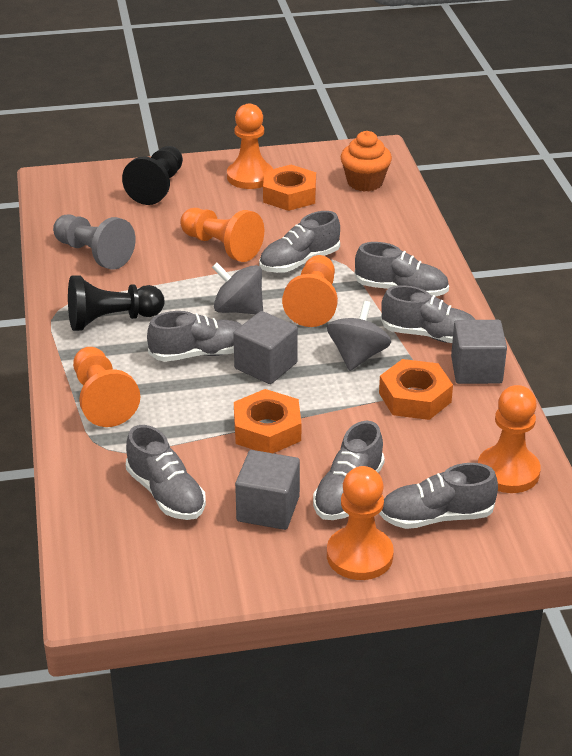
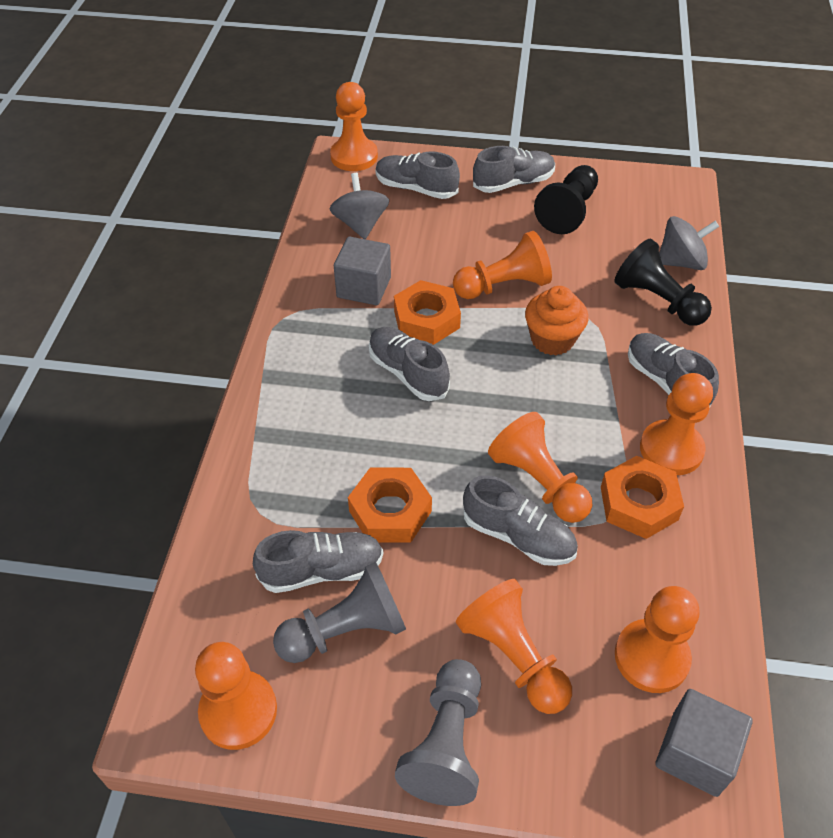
grey cube: [233,311,298,384] [235,450,300,530] [451,320,507,384] = 3 -> [334,237,391,305] [655,689,753,797] = 2
grey pawn: [53,214,136,270] = 1 -> [273,562,406,663] [395,659,481,806] = 2
grey shoe: [126,425,206,520] [147,311,242,362] [259,211,340,273] [313,421,385,520] [354,242,449,297] [379,463,498,529] [381,285,476,343] = 7 -> [253,530,383,593] [369,327,450,401] [376,151,460,199] [463,475,578,566] [473,146,555,193] [628,333,719,407] = 6
orange pawn: [73,347,140,427] [180,208,264,262] [227,104,273,189] [282,255,338,327] [327,466,394,580] [478,385,541,493] = 6 -> [195,642,277,750] [330,82,378,171] [453,231,552,299] [456,579,572,714] [488,412,592,523] [615,586,700,693] [640,373,713,475] = 7

